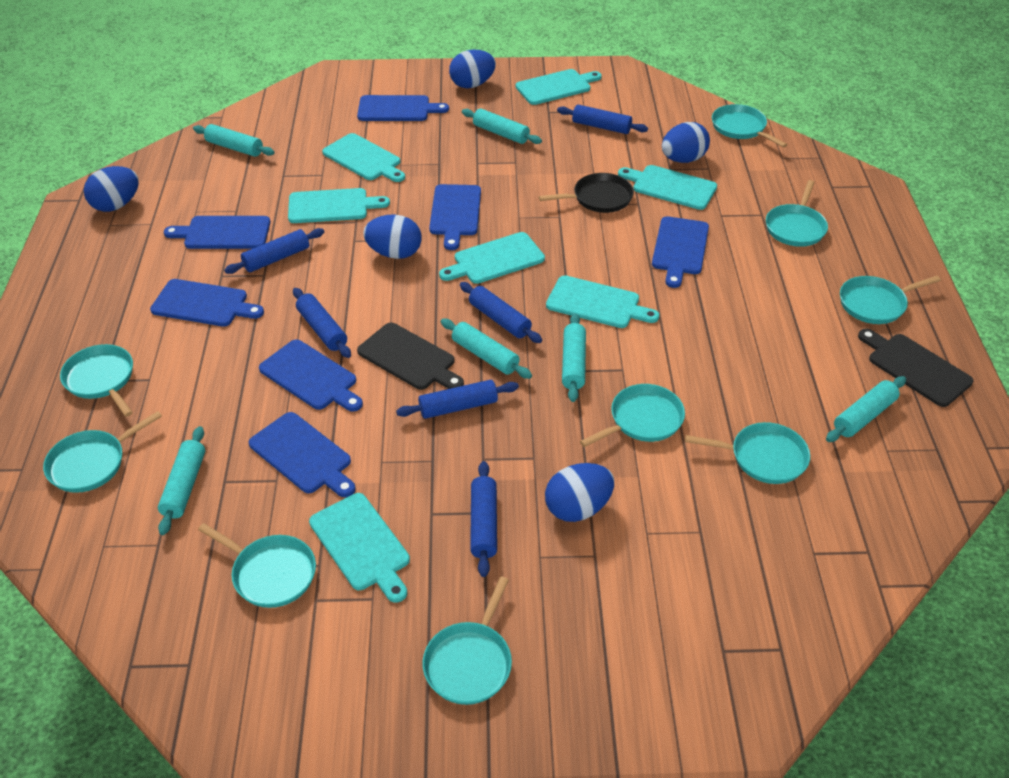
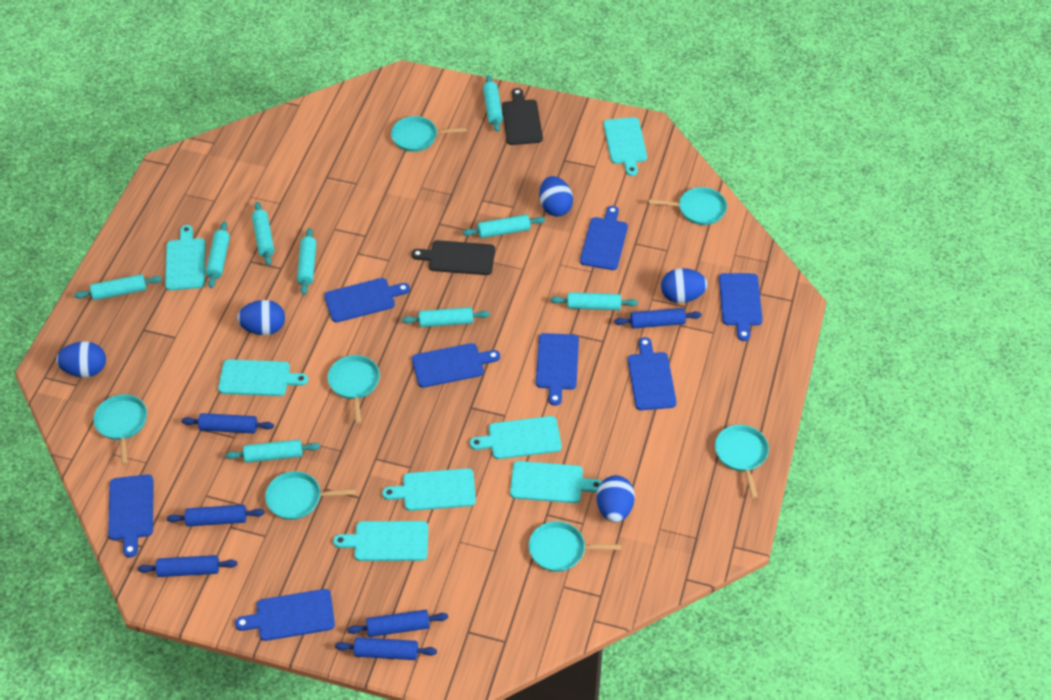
black pan: [539,173,634,213] = 1 -> none = 0
blue cutting board: [150,279,264,327] [164,216,270,249] [249,412,356,497] [259,340,363,412] [357,95,449,121] [429,184,481,250] [652,216,709,288] = 7 -> [108,474,153,557] [235,589,335,641] [324,278,410,322] [412,343,500,388] [536,333,579,406] [580,206,628,270] [628,337,677,410] [719,273,763,341] = 8
turquoise pan: [43,411,162,493] [60,344,133,417] [198,523,316,608] [423,576,512,705] [580,384,685,447] [685,422,810,484] [712,104,788,148] [766,180,828,247] [840,276,941,324] = 9 -> [93,394,147,465] [265,471,356,520] [328,355,380,424] [391,116,467,152] [529,521,621,572] [648,187,727,225] [715,425,769,498] = 7
turquoise rolling pin: [158,426,205,535] [193,124,275,157] [441,318,532,379] [462,109,542,144] [562,313,586,402] [826,376,906,442] = 6 -> [74,274,162,300] [206,221,230,288] [226,439,320,463] [252,202,274,266] [297,228,317,295] [402,307,490,327] [463,214,545,238] [483,75,503,132] [551,292,638,310] = 9

